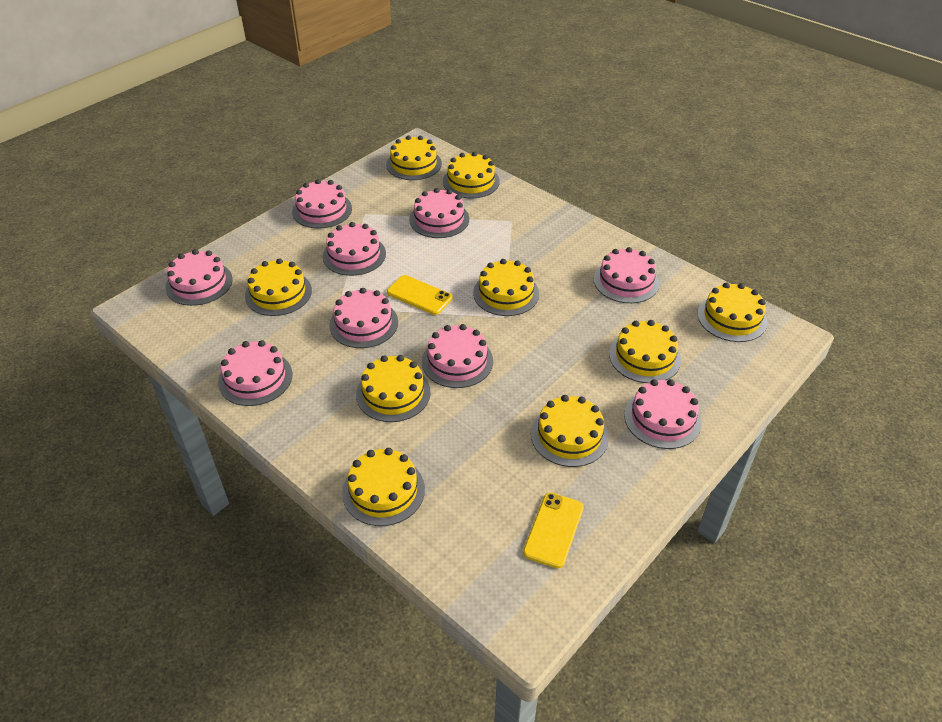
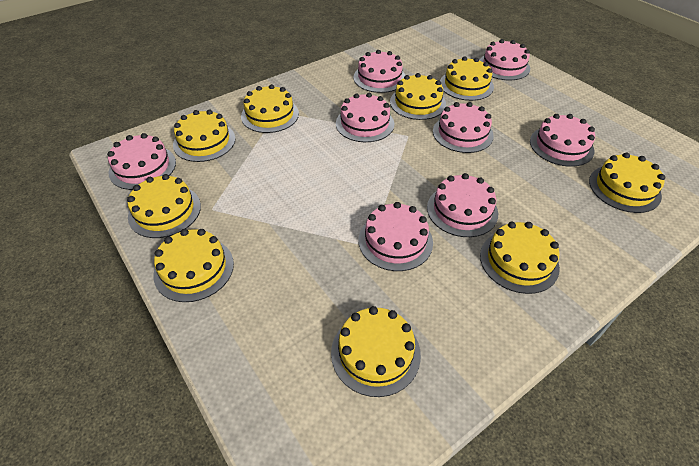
pink cake: [165,249,233,306] [218,340,292,406] [292,179,352,229] [323,222,386,276] [329,288,398,348] [409,188,469,238] [422,324,493,388] [594,247,659,303] [624,379,702,449] = 9 -> [107,133,176,190] [336,93,394,142] [353,50,405,93] [359,202,433,271] [427,173,498,237] [433,102,494,153] [479,39,530,81] [530,114,595,167] = 8
yellow phone: [387,275,452,315] [523,492,584,568] = 2 -> none = 0

